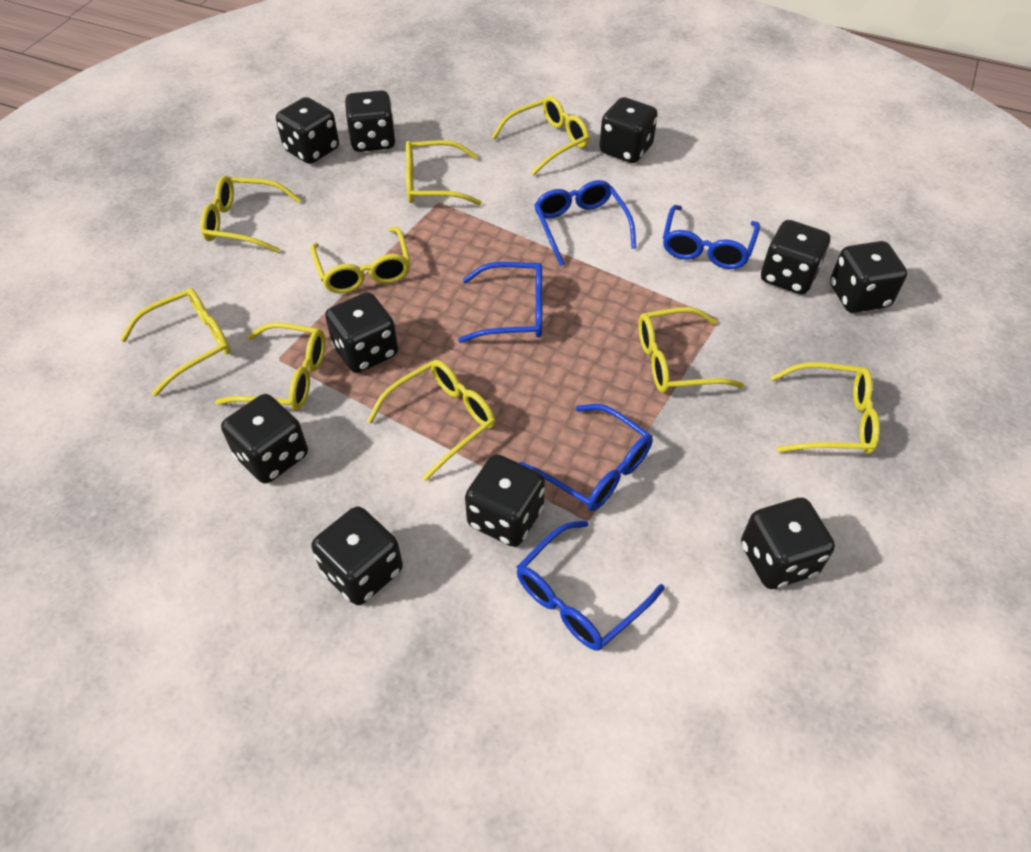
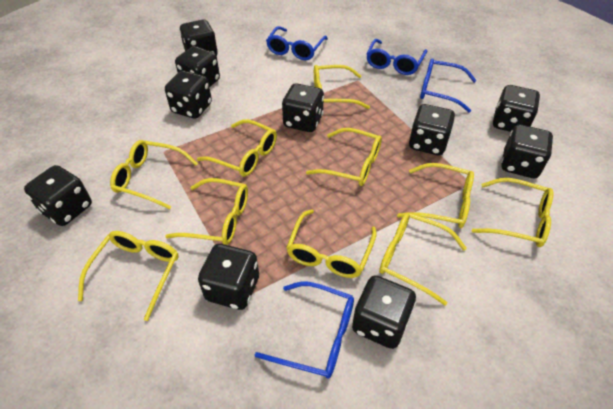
blue glasses: [458,262,542,343] [517,520,664,650] [519,404,653,511] [534,180,637,266] [663,205,760,269] = 5 -> [255,282,354,379] [266,26,328,60] [367,39,427,75] [420,58,477,112] = 4
yellow glasses: [120,288,231,396] [200,176,301,253] [215,322,325,411] [311,227,410,294] [367,360,495,481] [406,140,482,205] [492,96,589,176] [638,307,744,393] [771,362,880,454] = 9 -> [78,231,179,321] [110,140,198,209] [165,178,248,245] [197,119,277,176] [286,209,377,278] [306,128,382,186] [314,65,370,109] [379,213,467,305] [397,163,474,228] [472,178,554,247] = 10

